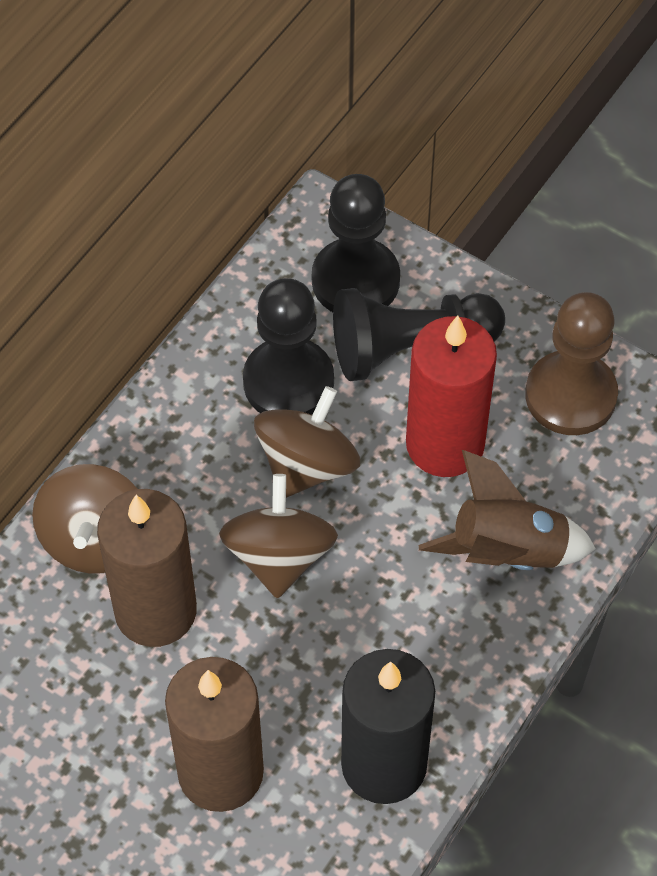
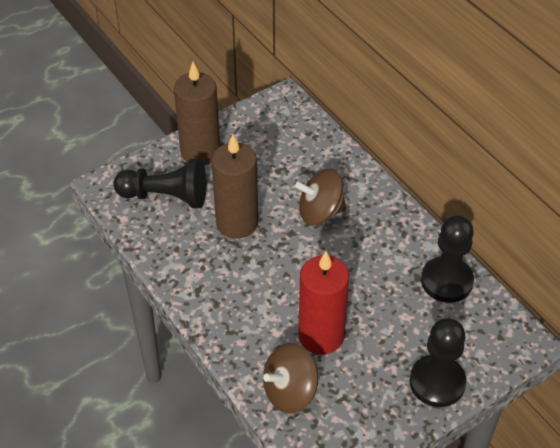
black candle: [341,649,435,804] = 1 -> none = 0
brown pawn: [525,292,618,435] = 1 -> none = 0
brown rocket: [419,450,596,570] = 1 -> none = 0
brown spinning top: [32,464,138,574] [219,474,338,599] [254,386,360,498] = 3 -> [263,343,318,414] [295,169,346,225] = 2

